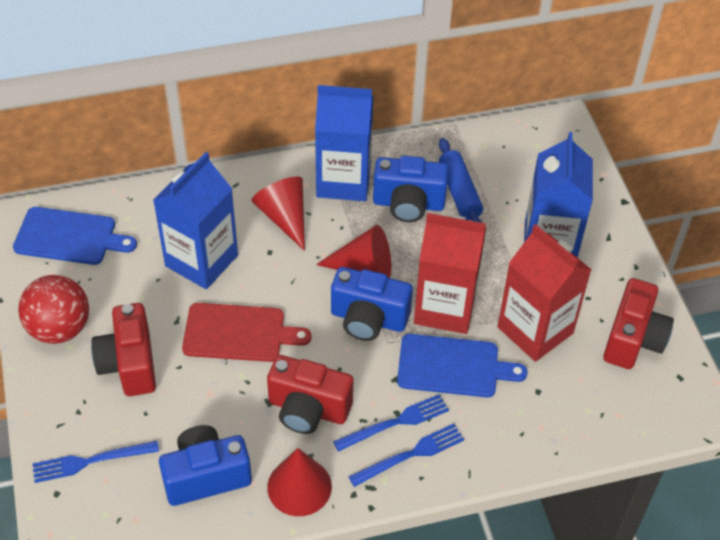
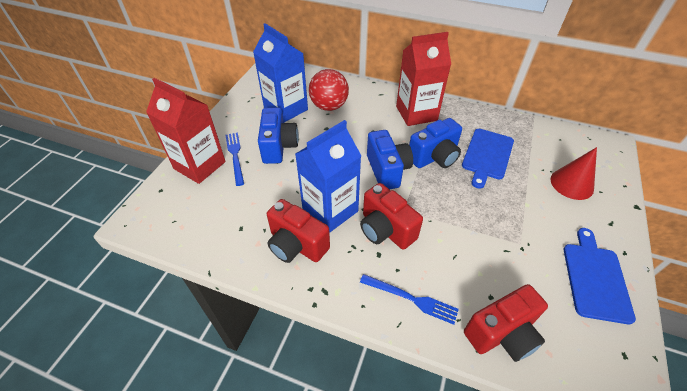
blue carton: [153,152,238,289] [315,85,373,201] [524,132,593,258] = 3 -> [253,23,308,122] [295,120,361,233] = 2
blue fork: [33,441,159,483] [333,394,449,452] [348,424,464,487] = 3 -> [226,133,244,186] [360,274,459,325] = 2
blue rolling pin: [439,138,483,223] = 1 -> none = 0
red cone: [251,177,305,251] [267,448,332,516] [316,225,391,278] = 3 -> [551,147,597,200] = 1
red cutting board: [182,303,311,362] = 1 -> none = 0

